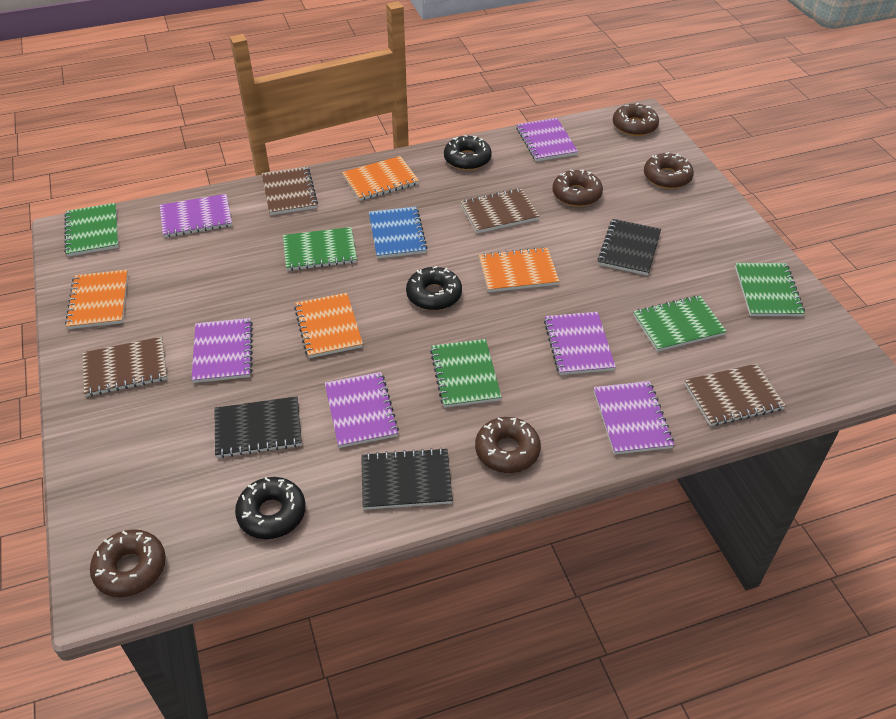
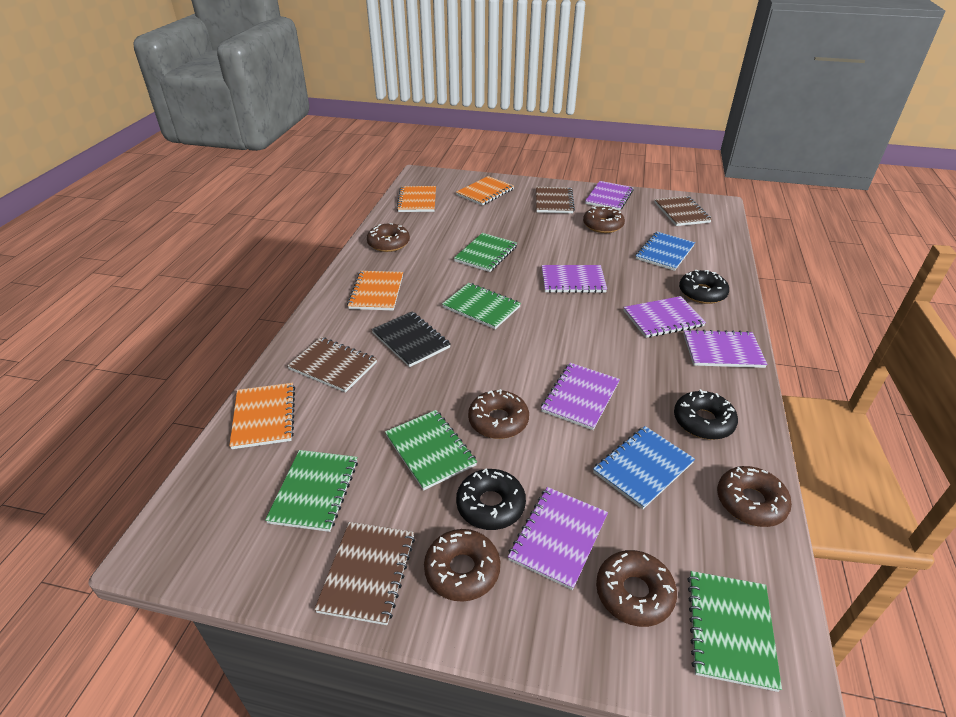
black notebook: [214,396,302,458] [361,448,453,510] [597,219,661,276] = 3 -> [372,312,451,367] = 1
blue notebook: [369,207,428,259] = 1 -> [593,426,695,509] [636,232,695,271] = 2
brown donut: [90,529,166,597] [475,417,541,473] [553,169,603,207] [613,103,659,136] [644,152,694,189] = 5 -> [367,223,410,252] [424,529,500,602] [468,389,529,439] [583,206,625,233] [596,550,677,627] [717,466,792,527] = 6

